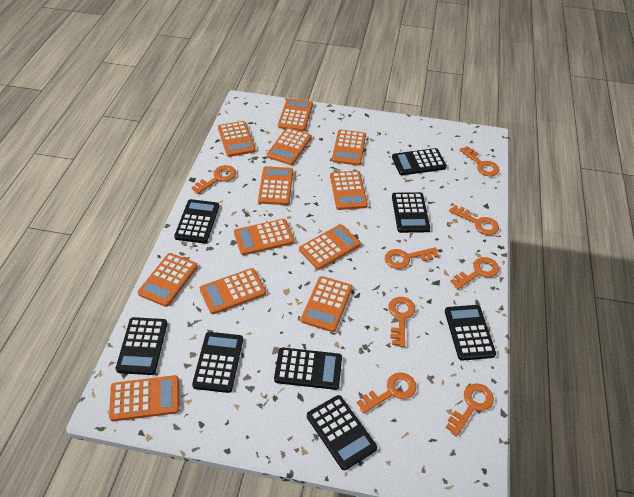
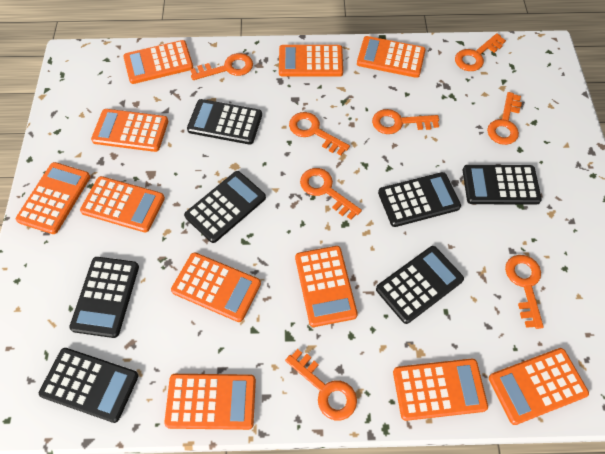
black calculator: [116,317,167,375] [174,199,219,243] [192,332,243,393] [274,348,342,390] [307,395,377,470] [392,148,447,175] [392,192,430,233] [445,305,496,361] = 8 -> [39,348,138,423] [69,257,139,338] [184,171,266,243] [187,99,262,145] [376,246,464,324] [378,172,461,227] [463,165,542,205] = 7
orange calculator: [109,375,180,421] [138,253,198,307] [200,268,266,314] [218,121,256,157] [234,219,294,255] [258,166,293,205] [267,128,312,165] [278,98,313,131] [299,224,361,270] [301,276,353,332] [330,171,368,210] [332,130,366,166] = 12 -> [16,162,90,234] [80,176,165,233] [91,109,168,152] [123,40,193,84] [164,374,256,430] [171,252,261,322] [279,45,343,77] [295,246,358,327] [357,36,426,78] [393,359,488,421] [489,348,589,425] = 11

